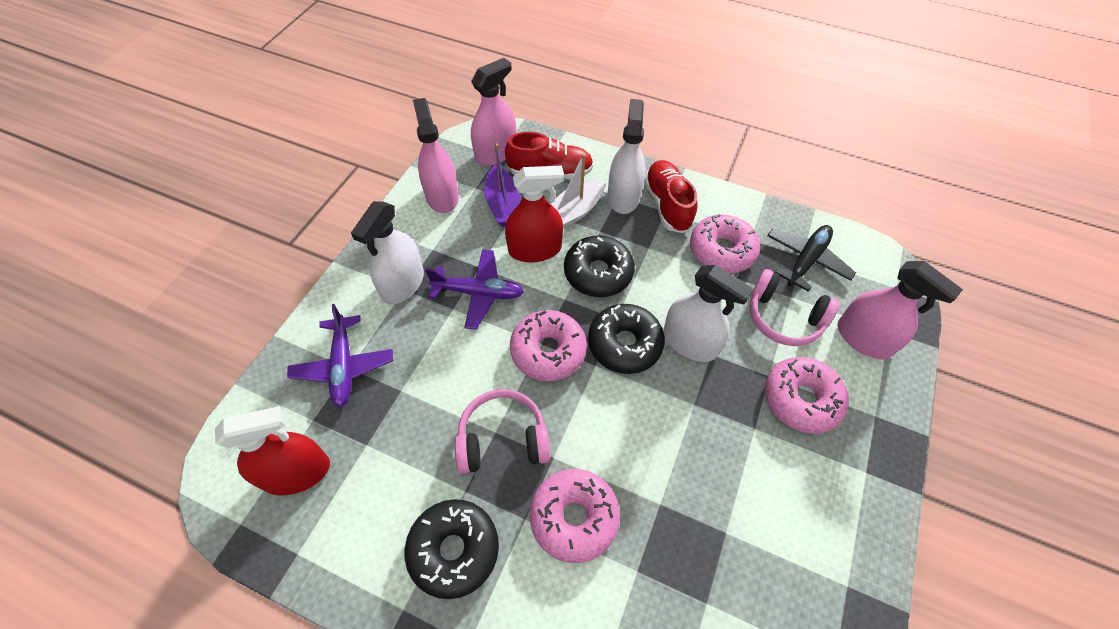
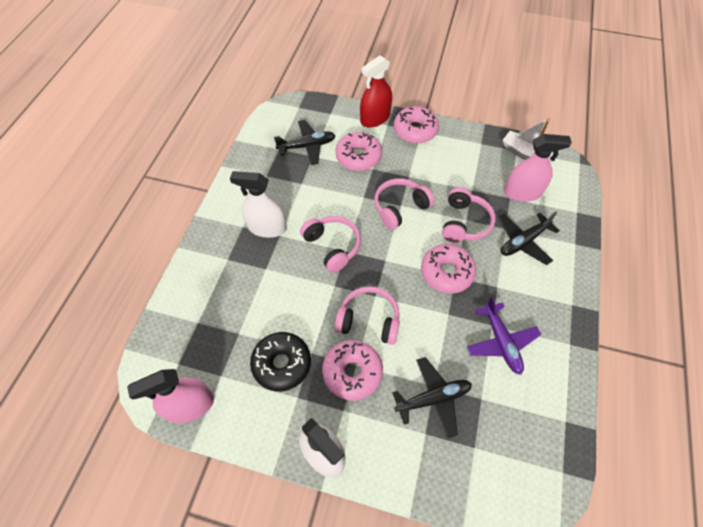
black donut: [405,499,499,599] [564,236,635,297] [588,304,665,374] = 3 -> [250,332,311,391] = 1
black plane: [767,225,856,292] = 1 -> [274,120,336,165] [392,357,472,438] [498,211,560,265] = 3
pink headphones: [455,389,550,474] [750,269,840,346] = 2 -> [300,216,361,273] [334,286,400,345] [374,178,434,230] [442,187,496,242] = 4
pink spray bottle: [413,98,459,213] [471,58,516,166] [838,261,963,359] = 3 -> [127,369,214,424] [504,134,572,202] = 2
purple boat: [484,143,521,227] = 1 -> none = 0
purple plane: [287,304,393,407] [425,249,524,330] = 2 -> [467,296,541,375] = 1
red shoe: [505,131,594,179] [644,160,697,233] = 2 -> none = 0
red spray bottle: [215,406,330,496] [505,166,564,262] = 2 -> [360,55,392,128] = 1
white spray bottle: [351,201,424,305] [608,99,645,214] [663,265,754,362] = 3 -> [230,171,287,238] [299,418,345,477] = 2

